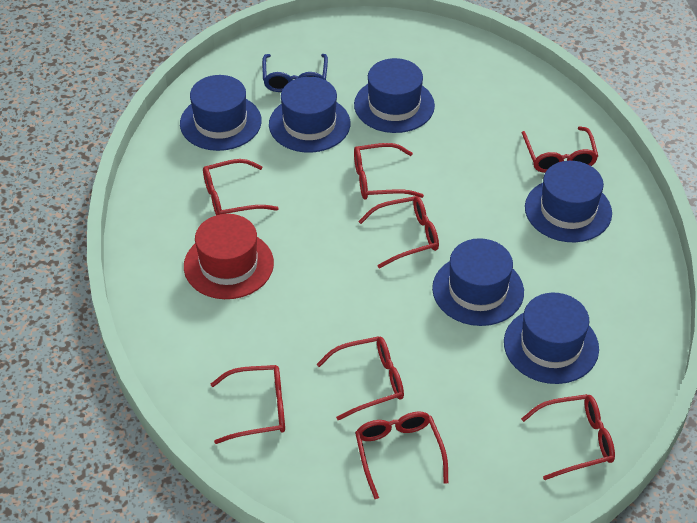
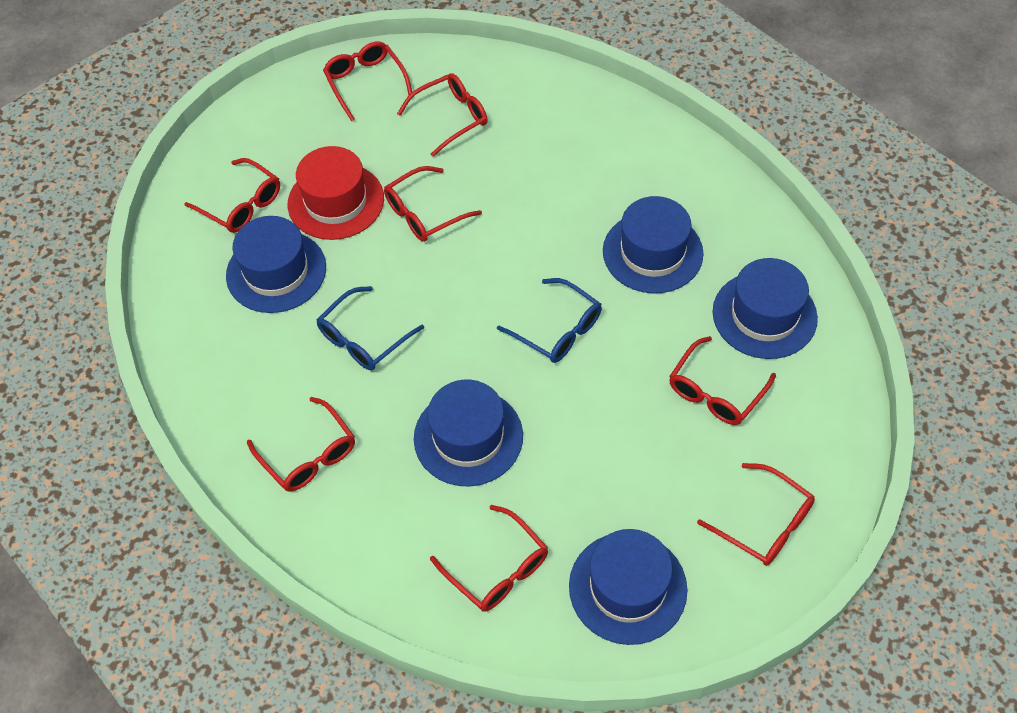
blue glasses: [262,54,328,92] = 1 -> [317,286,424,371] [497,278,602,363] = 2
blue hat: [180,75,262,151] [269,77,350,152] [354,58,435,133] [432,238,524,326] [504,293,599,384] [525,161,612,242] = 6 -> [226,216,326,313] [414,380,523,486] [569,529,687,645] [603,196,704,293] [713,258,818,359] = 5

